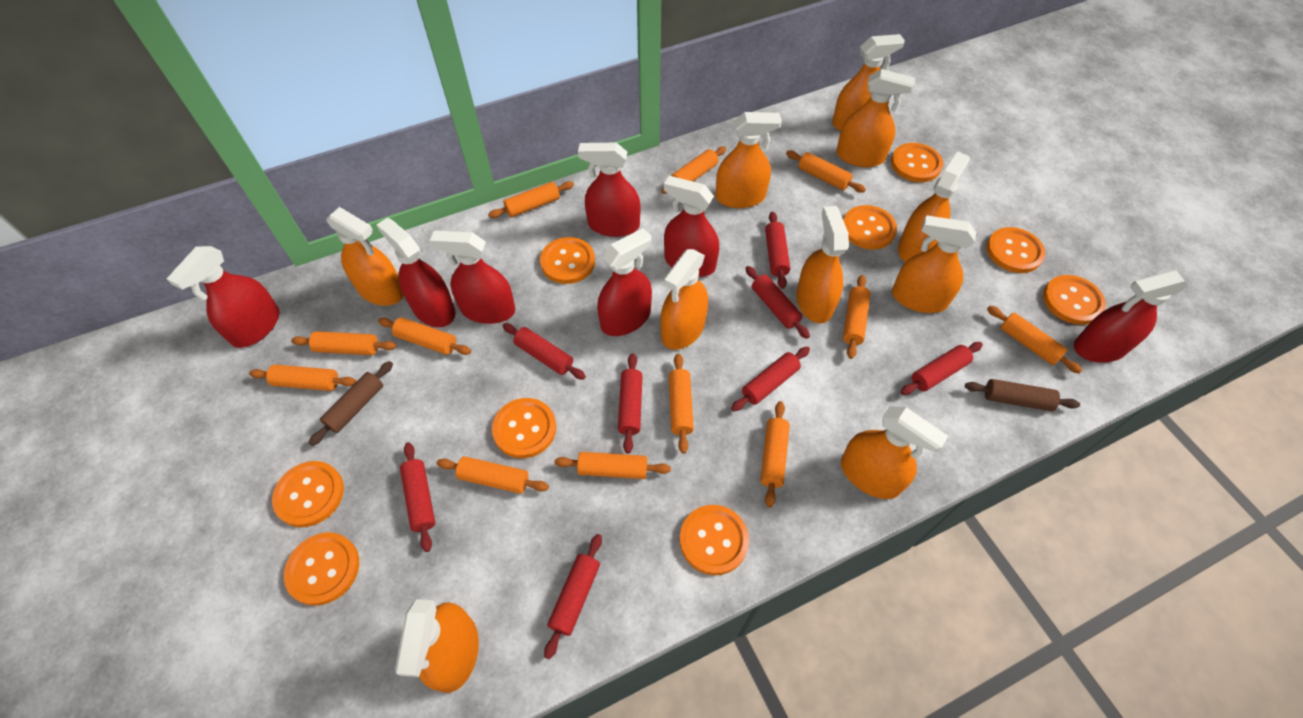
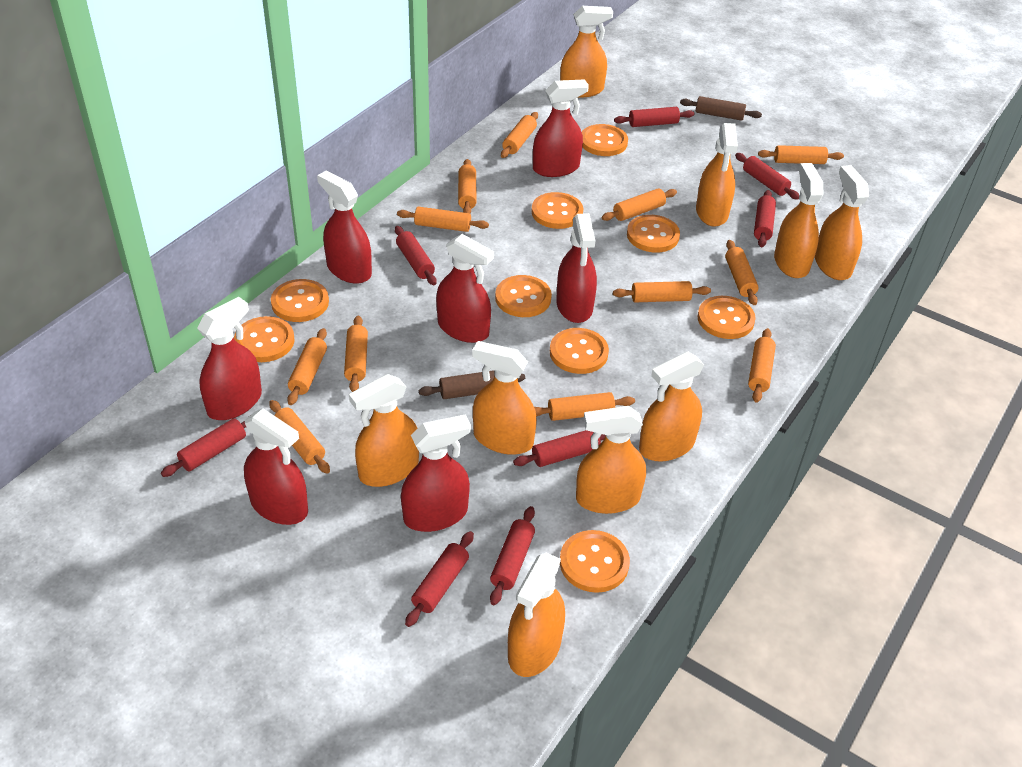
orange spray bottle: [326,207,404,306] [395,599,479,693] [661,249,708,350] [716,112,782,208] [796,206,849,323] [832,34,905,131] [836,69,915,167] [841,406,948,499] [892,215,976,313] [898,151,970,262] = 10 -> [349,374,419,487] [472,341,537,455] [508,553,565,677] [560,6,613,98] [576,406,646,514] [639,352,704,462] [696,123,738,227] [774,163,823,278] [815,165,869,280] = 9

